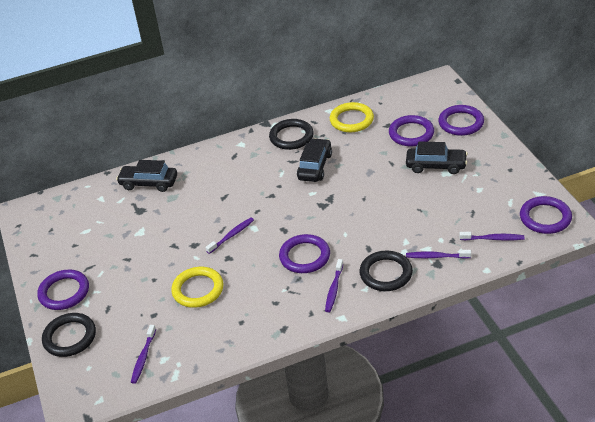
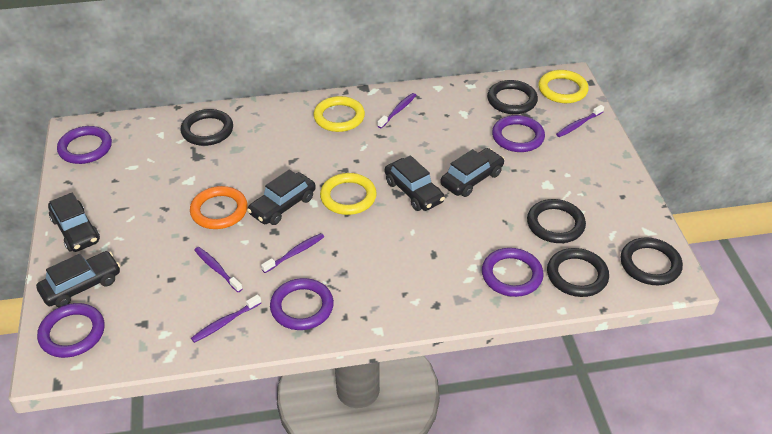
black car: [116,160,177,192] [297,138,332,182] [406,142,468,174] = 3 -> [36,251,120,307] [48,193,100,252] [247,169,316,225] [385,156,445,211] [440,148,505,197] = 5
black ring: [42,313,96,357] [269,119,314,150] [360,251,413,291] = 3 -> [181,109,233,146] [487,80,538,114] [527,199,586,243] [547,248,609,297] [620,238,683,285] = 5
orange ring: none = 0 -> [190,186,248,229] = 1
yellow ring: [171,267,224,308] [330,102,374,132] = 2 -> [313,96,365,132] [320,173,377,215] [539,70,589,103] = 3

